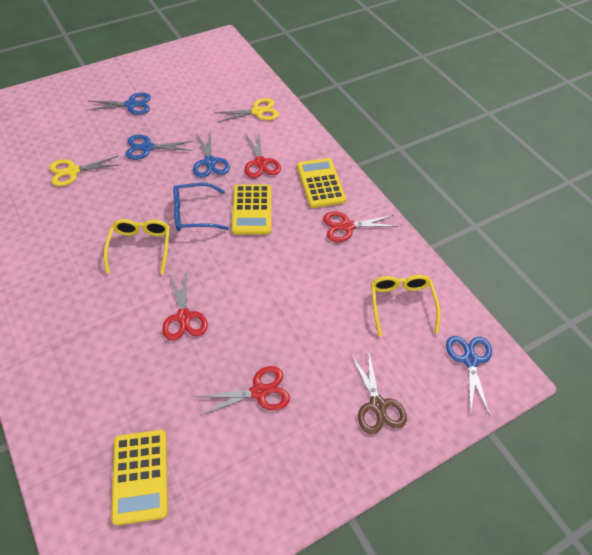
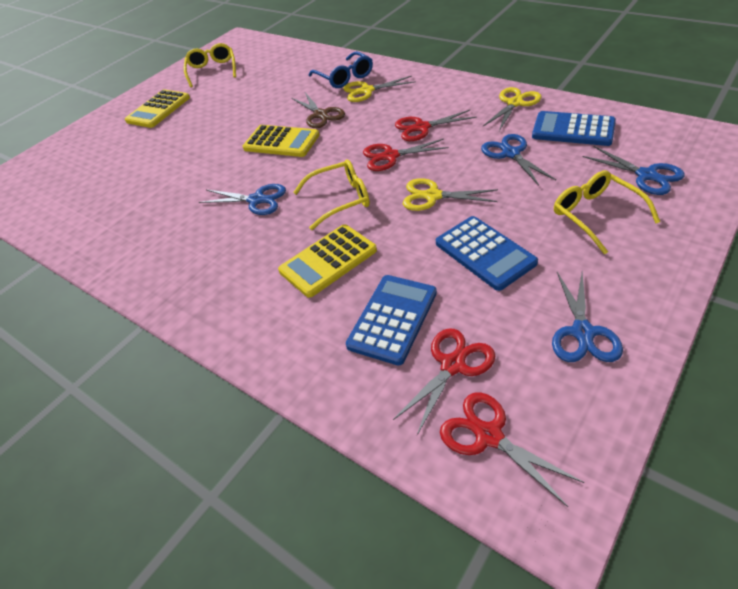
blue calculator: none = 0 -> [346,275,437,365] [436,216,538,291] [532,111,616,146] = 3
yellow glasses: [104,219,170,275] [371,275,441,336] = 2 -> [184,43,236,87] [293,159,370,230] [554,171,660,254] = 3
yellow scissors: [50,156,121,186] [215,98,279,122] = 2 -> [343,76,416,102] [403,178,498,211] [483,87,541,131] = 3

